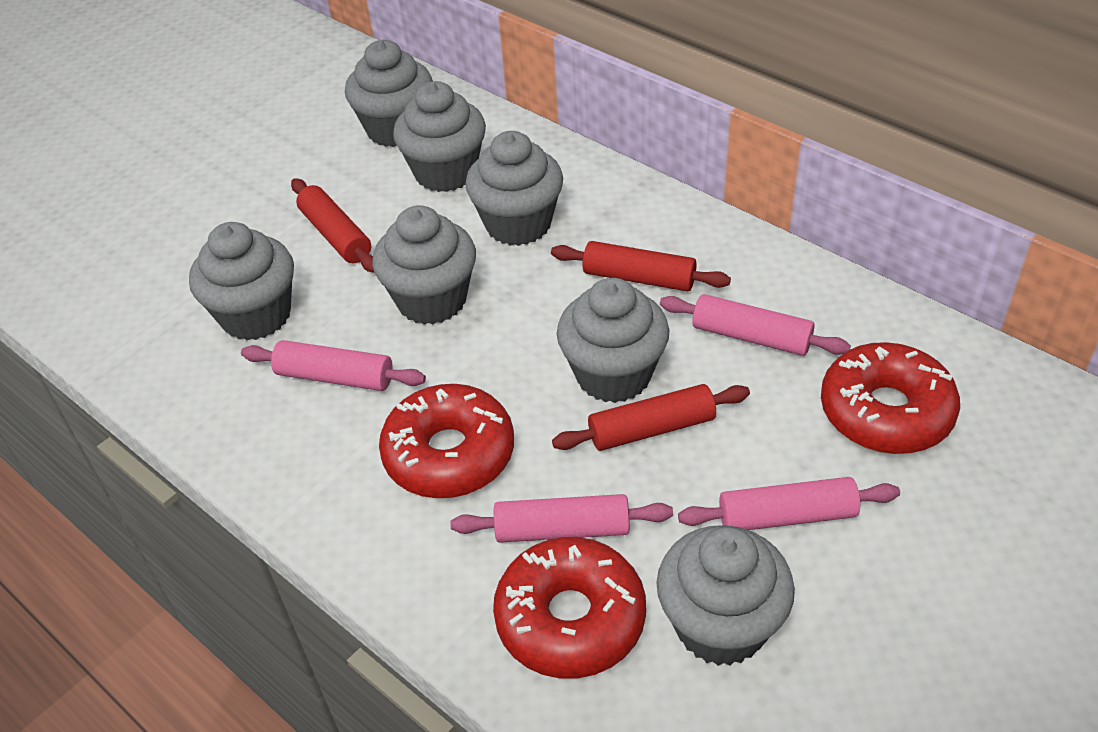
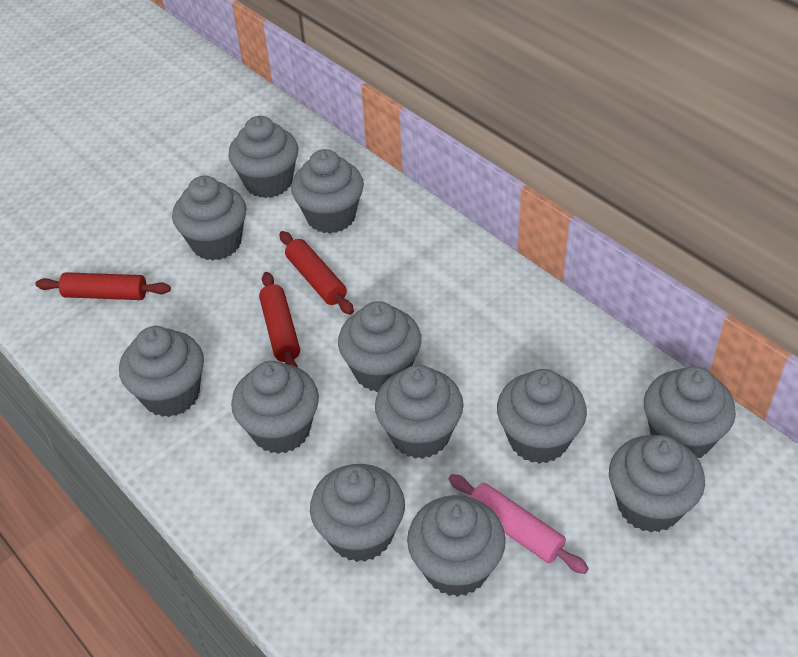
grey cupcake: [189,222,294,340] [345,40,433,147] [372,205,476,324] [393,81,486,192] [465,131,563,246] [557,278,669,403] [656,525,795,666] = 7 -> [119,326,204,417] [172,176,246,261] [228,116,298,198] [231,361,319,454] [291,149,364,234] [310,464,405,562] [338,301,422,392] [375,365,464,459] [407,495,506,597] [497,369,587,464] [609,435,705,532] [644,366,736,458] = 12
pink rolling pin: [241,340,426,391] [450,494,673,543] [660,294,851,356] [678,477,900,530] = 4 -> [448,474,589,574] = 1
red donut: [379,384,514,498] [493,537,646,679] [821,342,960,454] = 3 -> none = 0

